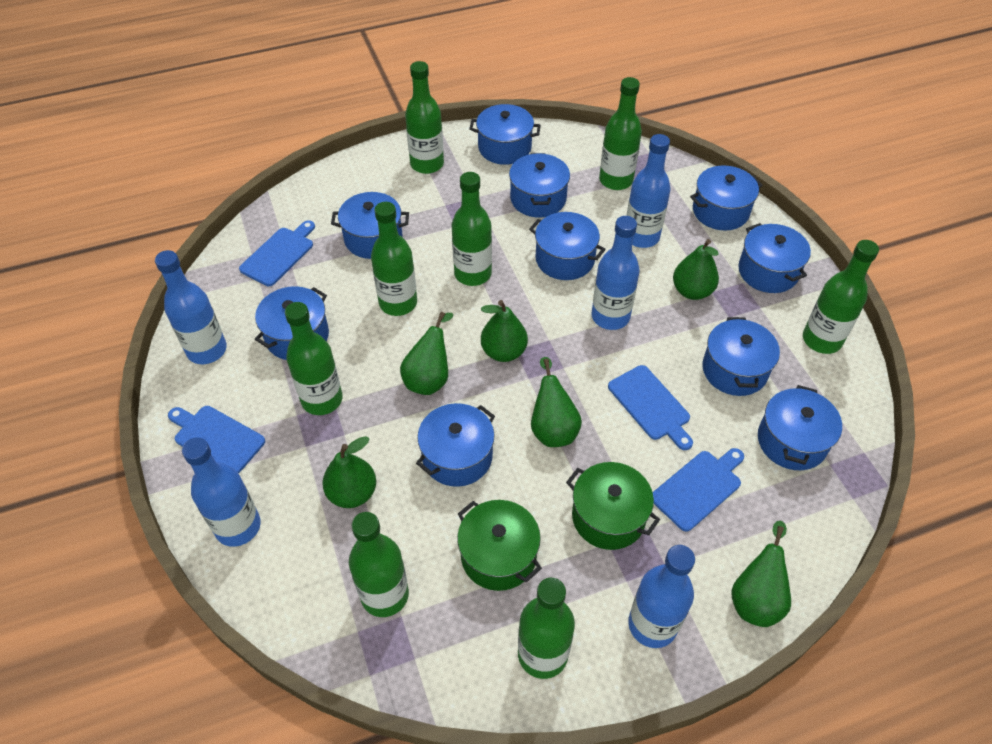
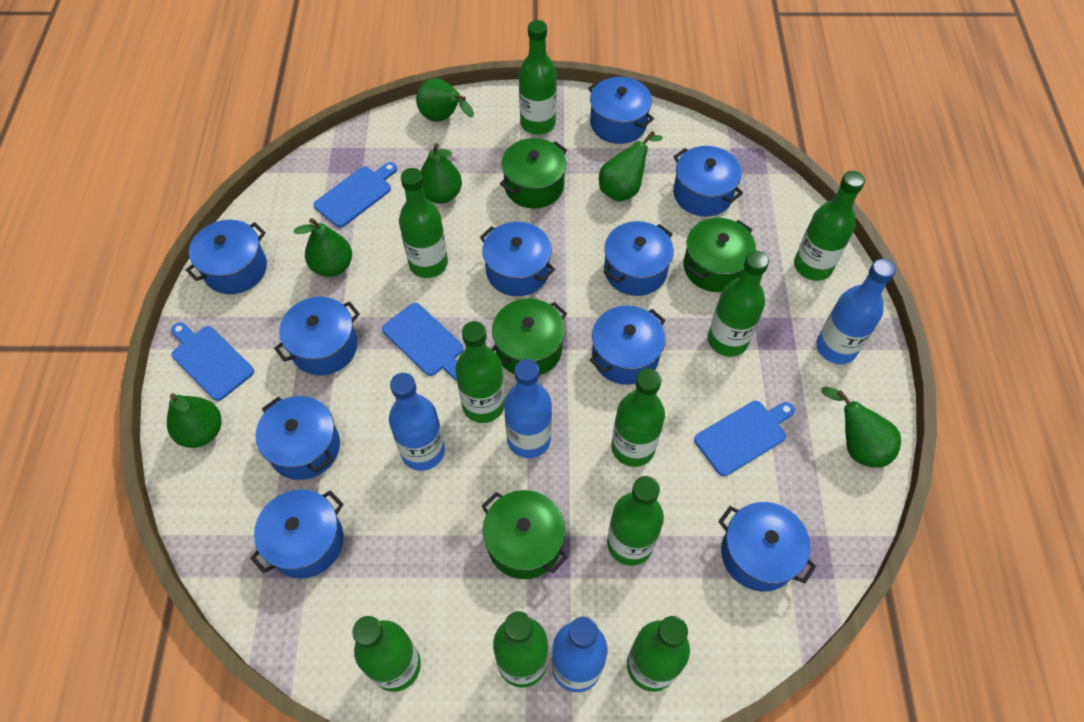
blue bottle: [155,250,227,364] [182,437,261,547] [591,216,640,330] [626,134,670,248] [628,545,695,648] = 5 -> [389,373,445,471] [504,359,552,458] [551,617,607,692] [816,259,896,364] = 4
green bottle: [285,302,343,415] [349,512,409,617] [371,202,417,316] [405,61,444,174] [452,172,492,286] [518,578,575,679] [599,77,642,190] [803,240,879,354] = 8 -> [352,616,421,692] [399,168,448,278] [455,321,505,423] [493,611,548,688] [519,20,557,135] [607,476,664,566] [611,368,665,467] [627,616,690,692] [708,251,769,357] [794,171,865,281] = 10
green pot: [457,500,542,591] [566,462,660,550] = 2 -> [482,490,568,579] [492,298,567,376] [500,138,567,209] [684,218,756,292] = 4

